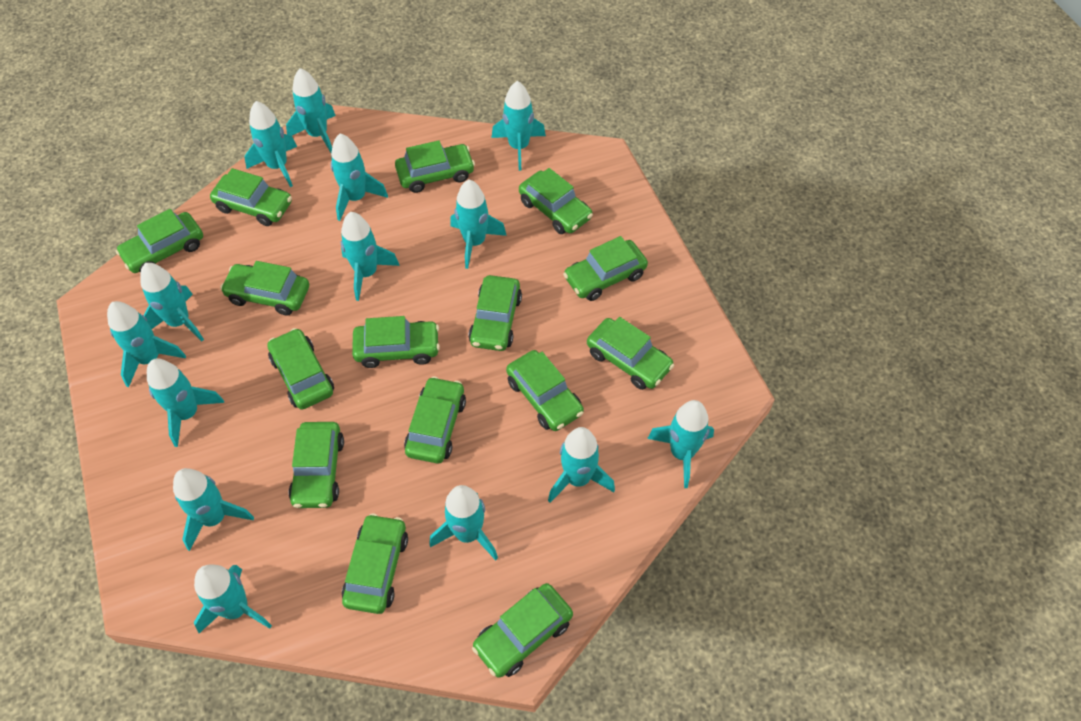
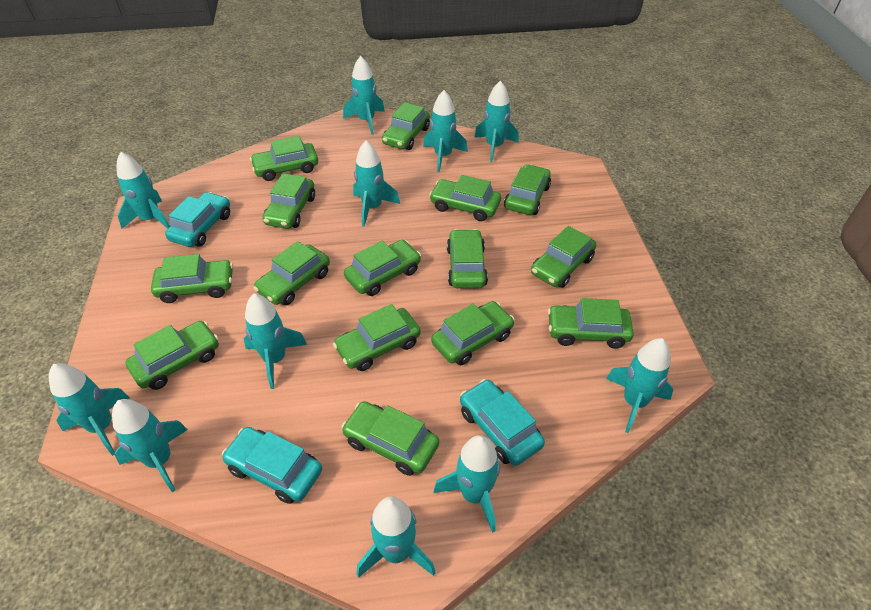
turquoise car: none = 0 -> [165,192,230,247] [222,427,322,504] [460,379,545,466] = 3
turquoise rocket: [107,301,186,388] [140,263,204,341] [147,359,224,447] [173,468,254,551] [194,565,272,633] [244,101,297,187] [286,68,336,153] [331,133,388,221] [341,212,400,301] [429,485,498,560] [450,180,507,269] [492,81,546,171] [548,427,615,503] [647,400,714,488] = 14 -> [49,363,130,456] [112,399,188,492] [117,152,170,229] [244,294,307,389] [343,56,385,135] [353,141,400,227] [357,496,436,578] [423,90,468,172] [434,435,500,533] [474,81,519,162] [606,338,674,433] = 11

